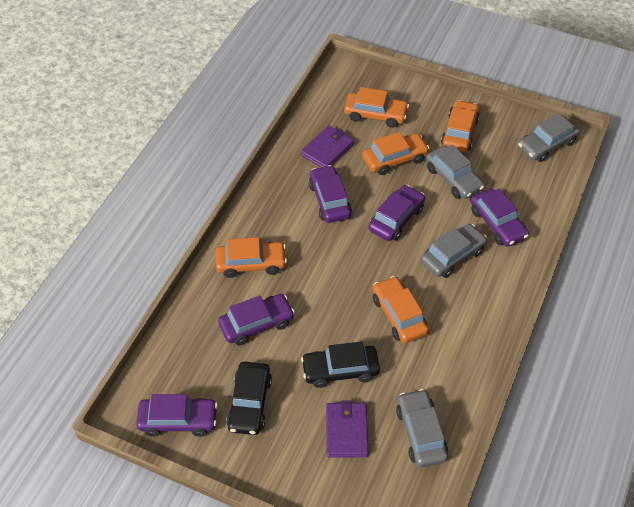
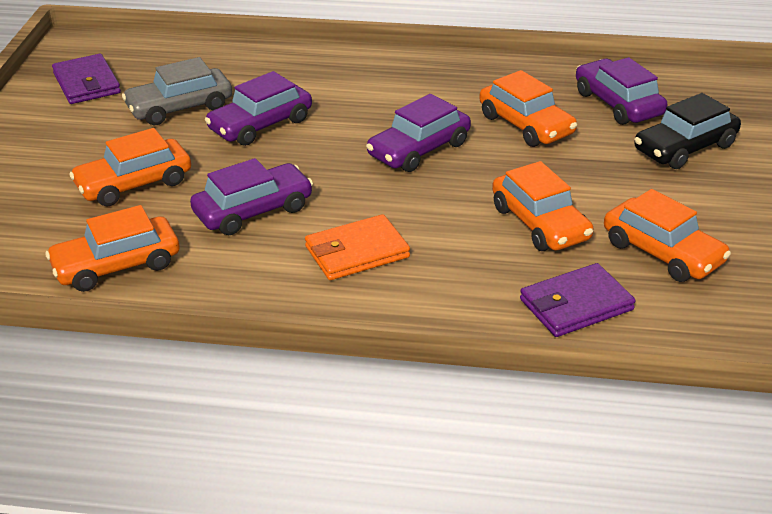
black car: [226,362,272,435] [301,341,380,388] = 2 -> [634,93,741,169] = 1
grey car: [396,389,448,467] [421,224,487,278] [426,144,484,199] [518,113,580,162] = 4 -> [122,57,232,125] = 1
orange wallet: none = 0 -> [305,214,410,280] = 1
purple car: [136,394,218,437] [218,294,295,345] [309,165,352,223] [368,185,425,241] [471,188,529,247] = 5 -> [190,158,313,235] [205,71,312,146] [366,94,471,172] [576,57,668,125] = 4

